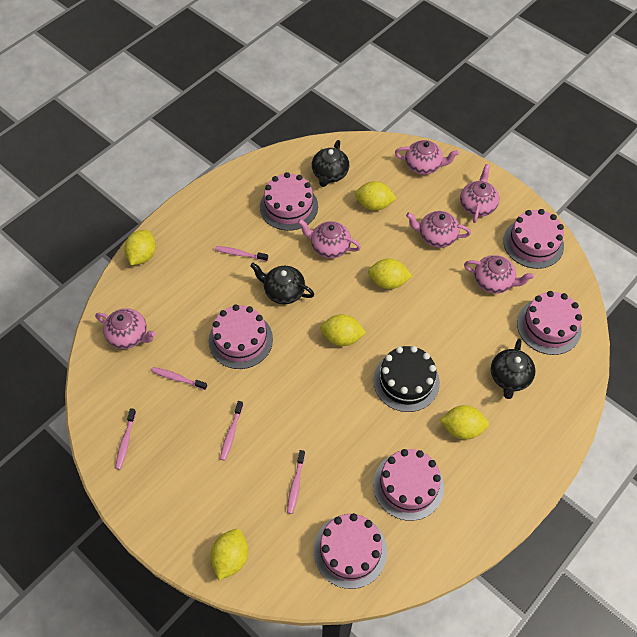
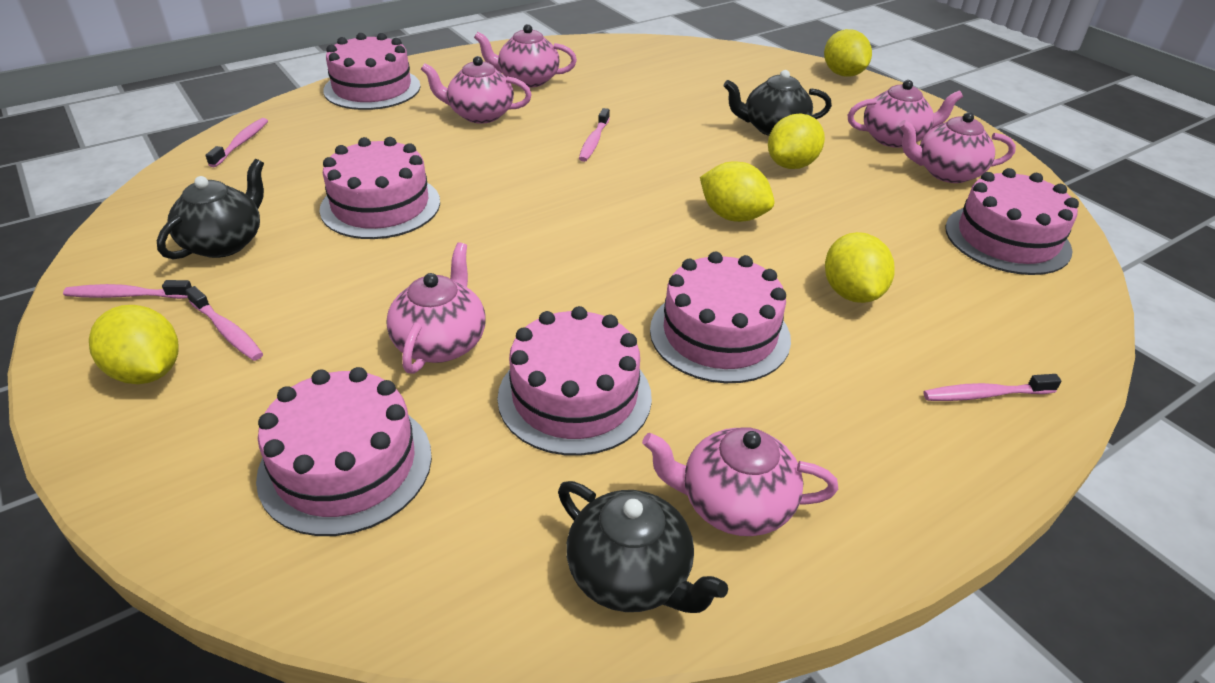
black cake: [373,346,440,412] = 1 -> none = 0
yellow lemon: [124,230,156,265] [210,529,248,580] [320,314,366,346] [355,181,397,211] [368,258,412,289] [440,405,489,440] = 6 -> [89,305,179,384] [700,161,775,222] [768,114,825,169] [824,29,872,77] [825,232,895,303] = 5

